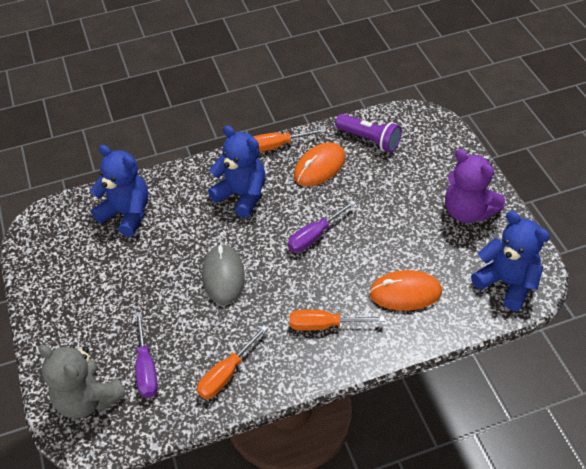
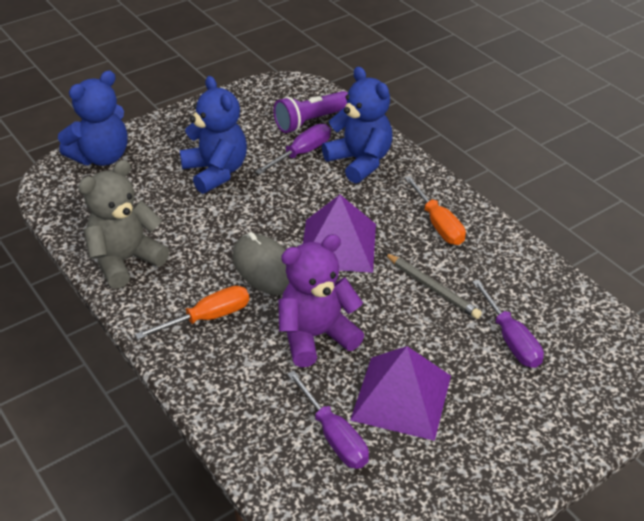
grey pencil: none = 0 -> [385,253,482,319] = 1
orange mouse: [294,142,345,186] [369,270,442,311] = 2 -> none = 0
orange screwdriver: [197,325,268,399] [253,128,326,152] [289,310,385,331] = 3 -> [135,286,249,340] [405,176,466,245] = 2
purple pyramid: none = 0 -> [303,195,376,273] [350,346,451,441] = 2
purple screwdriver: [135,312,158,398] [288,200,356,252] = 2 -> [255,124,331,175] [287,370,369,469] [472,279,544,368] = 3

